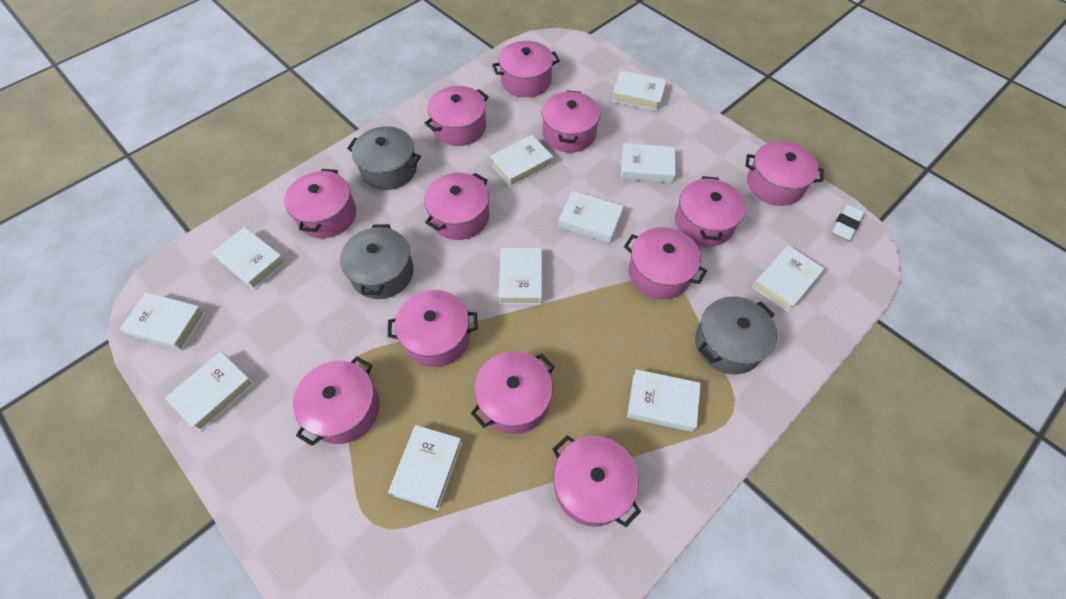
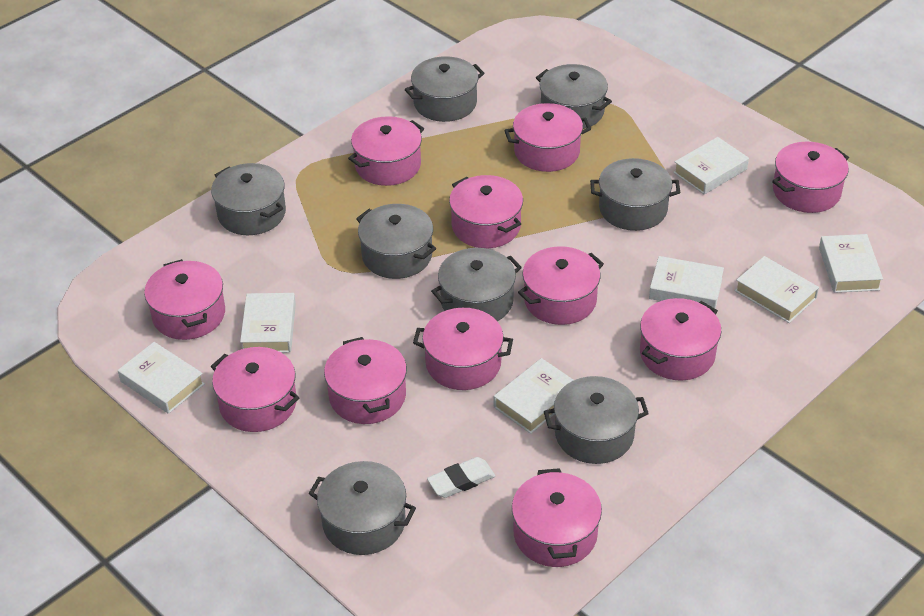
grey pot: [340,224,414,299] [347,126,421,190] [695,296,777,374] = 3 -> [211,163,286,235] [308,461,416,555] [356,204,436,279] [405,56,485,122] [431,248,522,321] [536,64,612,129] [544,376,649,464] [590,158,680,231] = 8
pink pot: [284,169,356,238] [293,356,380,446] [388,290,478,367] [424,172,489,240] [425,86,489,146] [471,351,555,434] [492,41,560,97] [542,91,600,152] [553,435,641,527] [624,227,707,299] [675,176,746,247] [745,141,824,206] = 12 -> [144,259,225,340] [211,347,299,432] [324,337,407,424] [348,116,424,186] [413,308,513,390] [449,175,523,248] [504,103,591,172] [512,468,602,567] [518,246,604,325] [640,298,721,381] [772,142,849,213] = 11
white book: [120,292,206,350] [165,351,255,432] [211,227,286,290] [388,425,462,510] [490,135,553,187] [499,248,542,305] [558,190,624,243] [612,70,667,111] [621,143,676,183] [627,369,701,432] [752,245,824,312] = 11 -> [118,342,205,414] [240,293,296,353] [494,358,574,434] [649,256,724,309] [673,137,749,195] [735,256,819,323] [819,234,883,293] = 7

